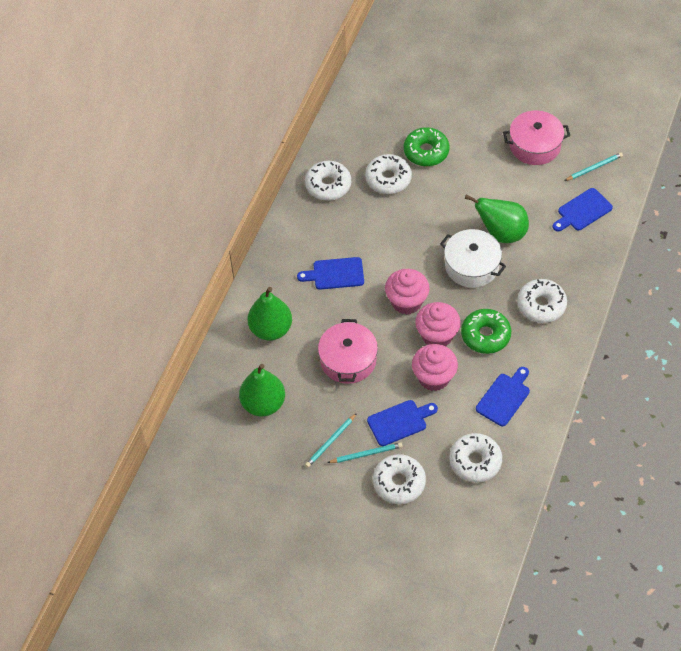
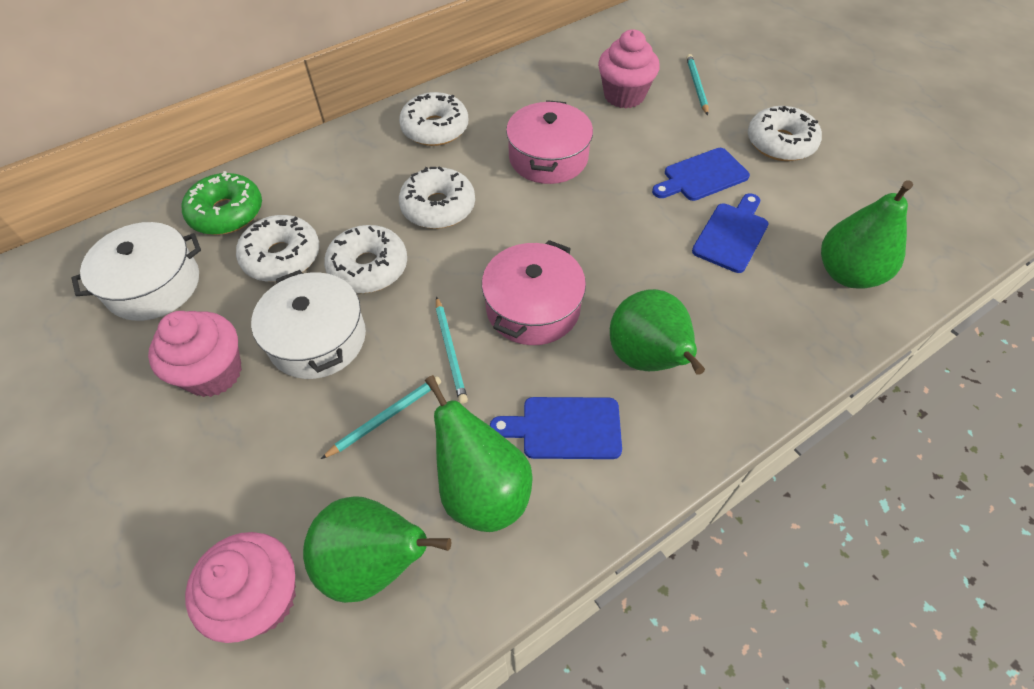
blue cutting board: [297,257,364,290] [367,400,438,446] [476,367,530,426] [553,188,613,231] = 4 -> [490,397,622,459] [652,148,750,201] [692,193,769,273] = 3
green donut: [404,127,450,166] [461,309,511,354] = 2 -> [181,171,262,235] = 1
green pear: [239,364,285,417] [247,287,292,340] [465,195,529,243] = 3 -> [303,496,451,603] [425,375,533,532] [610,289,705,375] [821,180,913,288] = 4
white pot: [440,229,506,288] = 1 -> [71,222,201,321] [251,270,366,379] = 2

